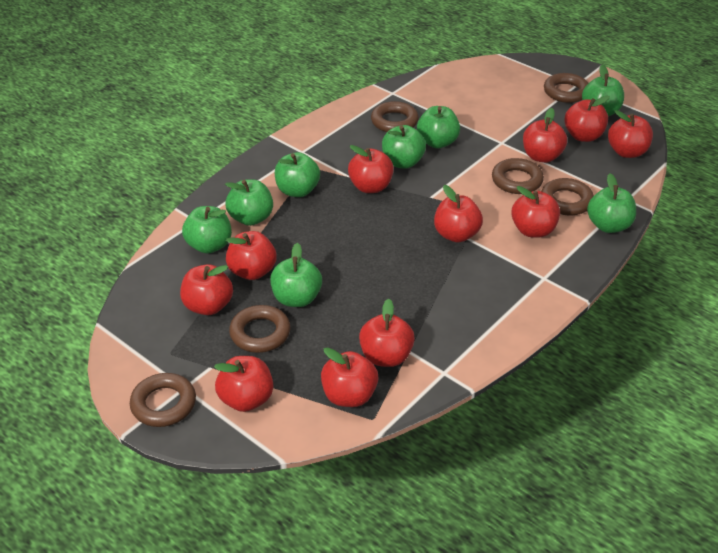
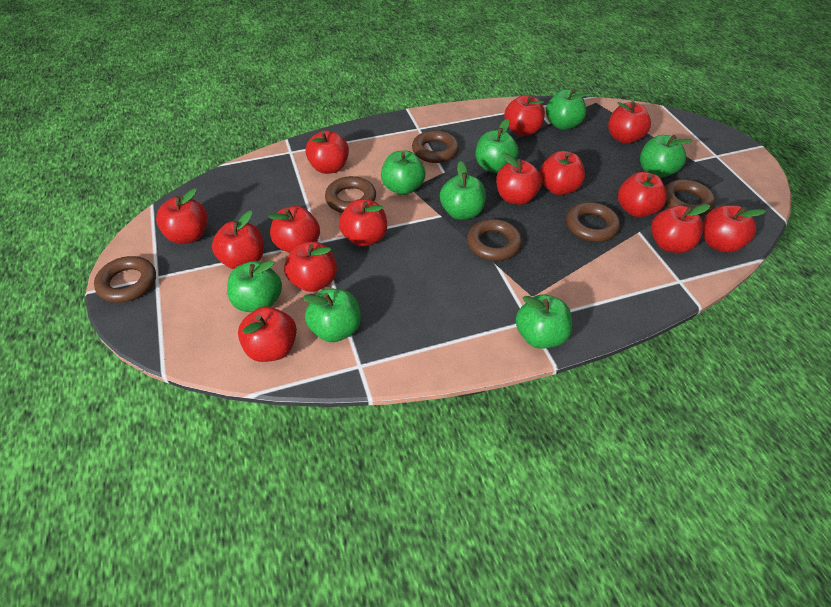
red apple: [180,264,233,315] [214,356,273,412] [226,231,276,280] [321,347,378,407] [348,145,394,193] [359,299,415,367] [434,185,483,243] [511,186,560,238] [523,108,567,163] [564,96,610,142] [608,110,653,158] = 11 -> [156,189,208,244] [212,211,264,269] [238,307,297,362] [268,206,320,253] [284,242,337,292] [305,131,349,174] [339,199,387,247] [496,153,542,205] [504,95,545,136] [540,151,585,195] [608,101,651,144] [618,172,667,217] [651,204,710,253] [703,205,766,253] = 14

